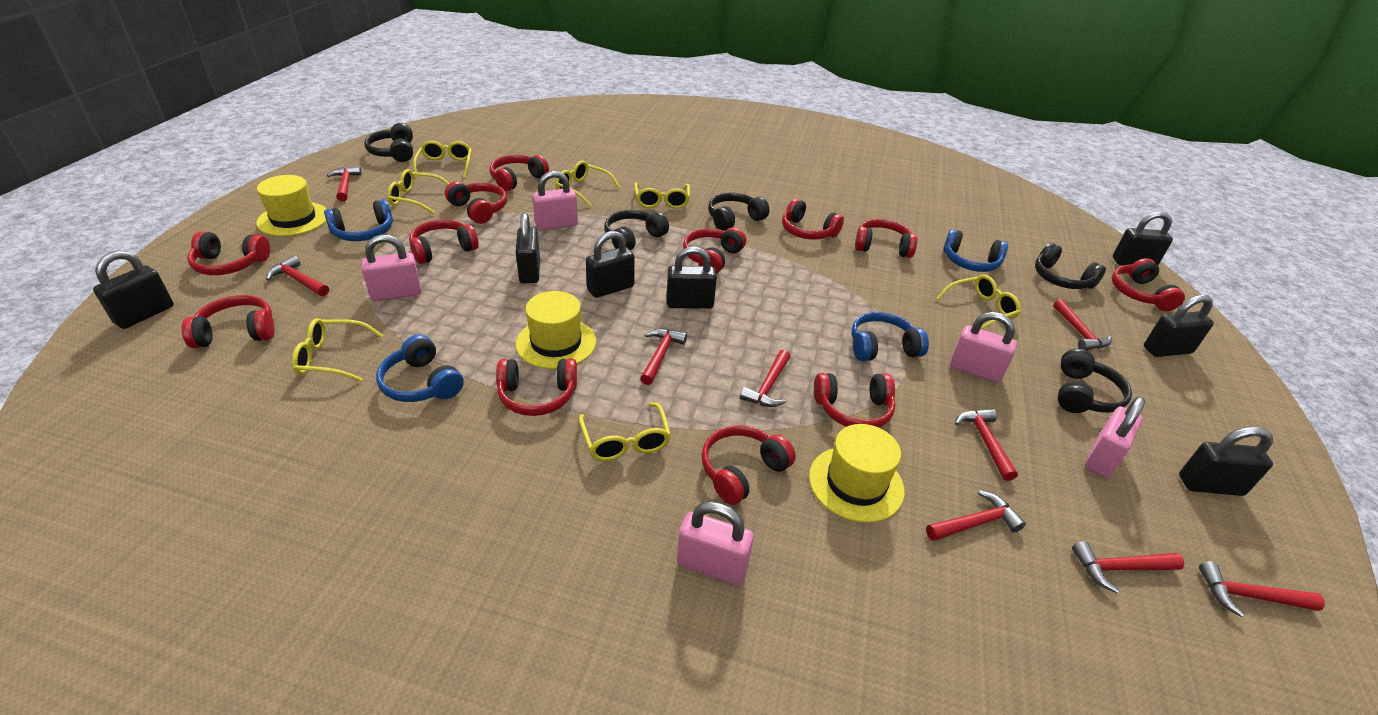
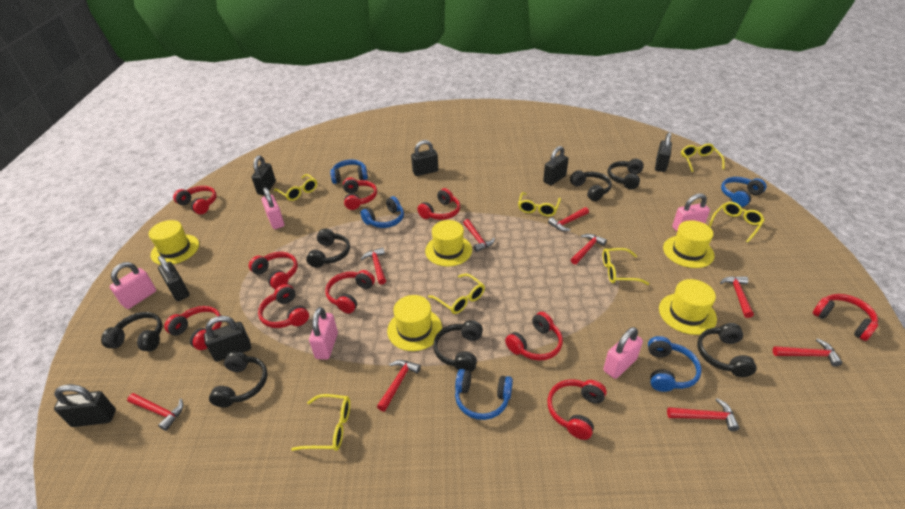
black headphones: [364,123,413,162] [604,210,669,250] [708,192,769,231] [1035,243,1106,289] [1058,348,1132,413] = 5 -> [101,312,163,352] [209,351,268,408] [306,228,350,268] [433,320,483,372] [570,170,612,201] [608,159,644,190] [697,323,757,377] = 7
blue headphones: [324,199,393,241] [376,334,464,402] [851,312,929,361] [943,229,1008,272] = 4 -> [330,159,368,184] [360,196,404,228] [455,369,513,420] [648,336,701,392] [721,177,766,207] = 5
red headphones: [182,295,274,348] [187,232,270,275] [409,219,479,264] [445,181,507,224] [490,155,549,191] [496,359,577,416] [683,227,746,274] [701,425,796,505] [782,198,844,240] [814,373,895,428] [855,219,918,258] [1112,258,1185,311] = 12 -> [164,306,222,350] [173,186,217,214] [249,252,298,290] [258,284,309,328] [325,270,375,314] [343,177,377,210] [417,188,460,220] [505,312,563,361] [547,379,607,440] [813,294,878,341] = 10
yellow hat: [256,175,327,236] [516,291,596,369] [809,424,905,523] = 3 -> [149,220,199,265] [387,295,442,351] [425,220,472,267] [659,279,717,335] [663,220,715,268] = 5

